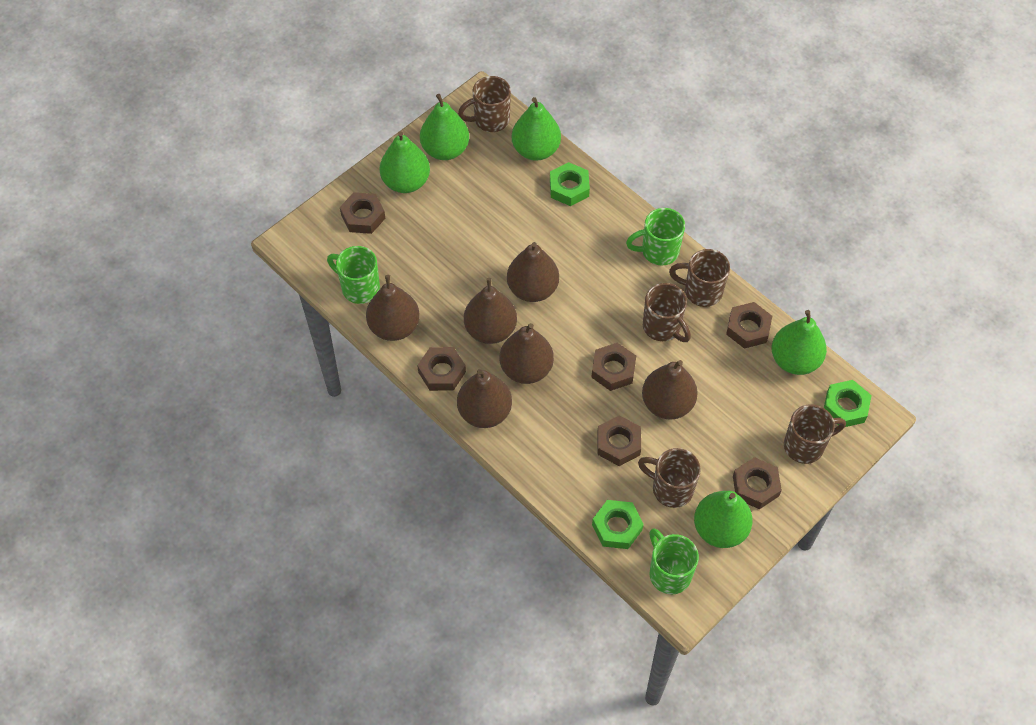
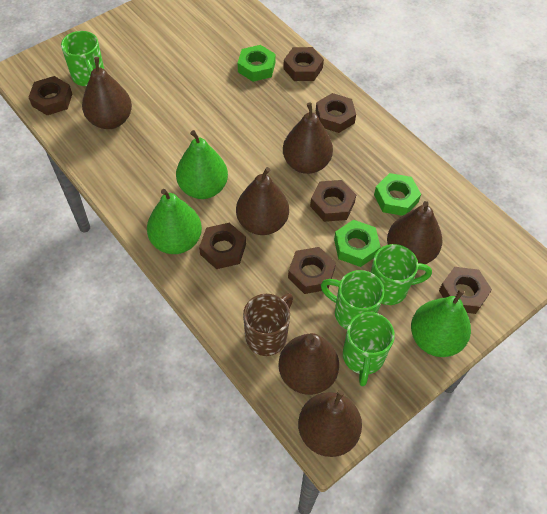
brown mug: [458,76,511,132] [638,448,701,508] [643,283,691,342] [669,249,730,307] [784,404,846,464] = 5 -> [243,293,293,356] = 1
brown nut: [340,192,385,234] [417,347,466,391] [591,343,636,391] [597,415,641,466] [726,302,772,349] [733,457,782,509] = 6 -> [29,76,72,115] [199,223,246,269] [283,47,324,81] [288,247,336,294] [310,180,356,222] [316,93,356,133] [439,267,492,314] = 7
green mug: [327,246,380,304] [626,208,685,265] [649,528,699,594] = 3 -> [61,31,104,86] [321,270,384,330] [343,312,395,386] [371,244,432,305] = 4
green pear: [379,131,430,193] [420,94,469,160] [512,97,561,161] [694,491,753,548] [772,310,827,375] = 5 -> [147,189,202,254] [176,130,228,199] [411,289,471,357] = 3

